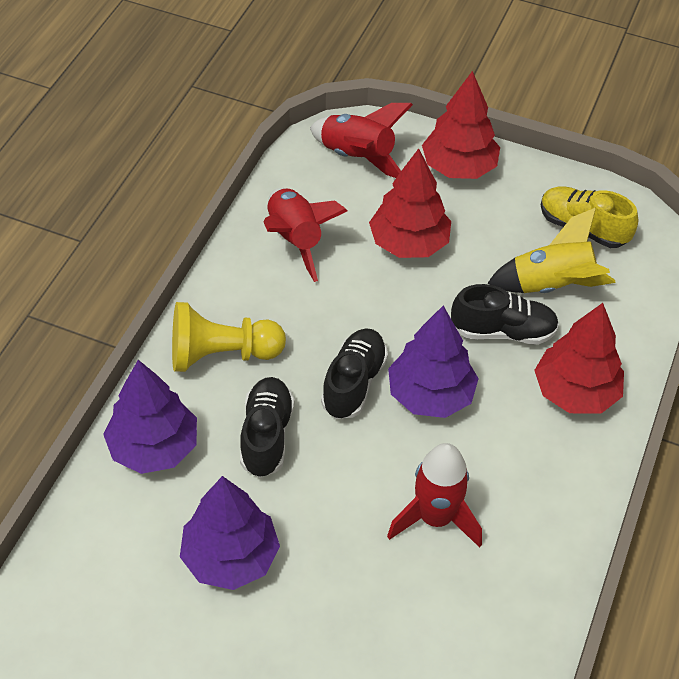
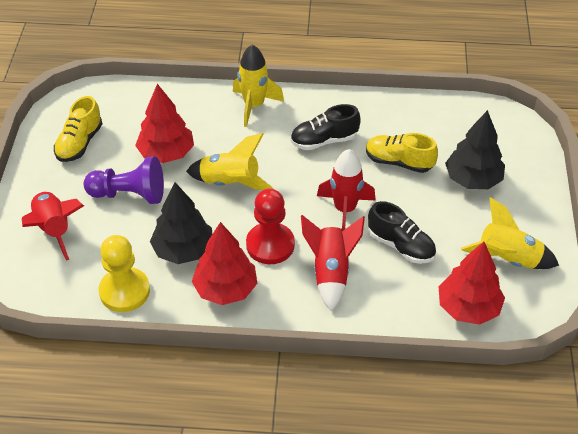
black shoe: [240,377,294,477] [321,328,388,419] [451,284,559,345] = 3 -> [290,104,361,150] [368,201,436,264] = 2
black tree: none = 0 -> [150,182,212,264] [445,110,505,189] = 2
purple pawn: none = 0 -> [84,156,164,204] = 1
purple tree: [103,360,197,474] [180,476,280,590] [388,305,479,418] = 3 -> none = 0
red pawn: none = 0 -> [246,188,295,264] = 1
yellow rocket: [487,208,616,293] = 1 -> [186,133,274,190] [233,45,284,127] [461,197,559,269] = 3
yellow shoe: [541,186,638,248] = 1 -> [54,96,102,162] [366,133,438,173] = 2

